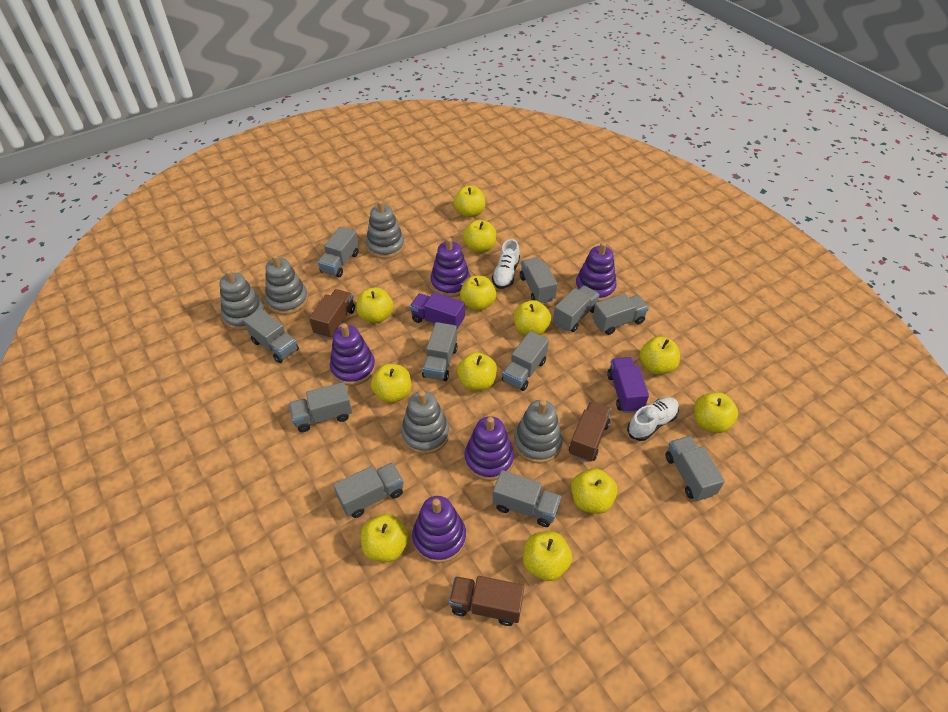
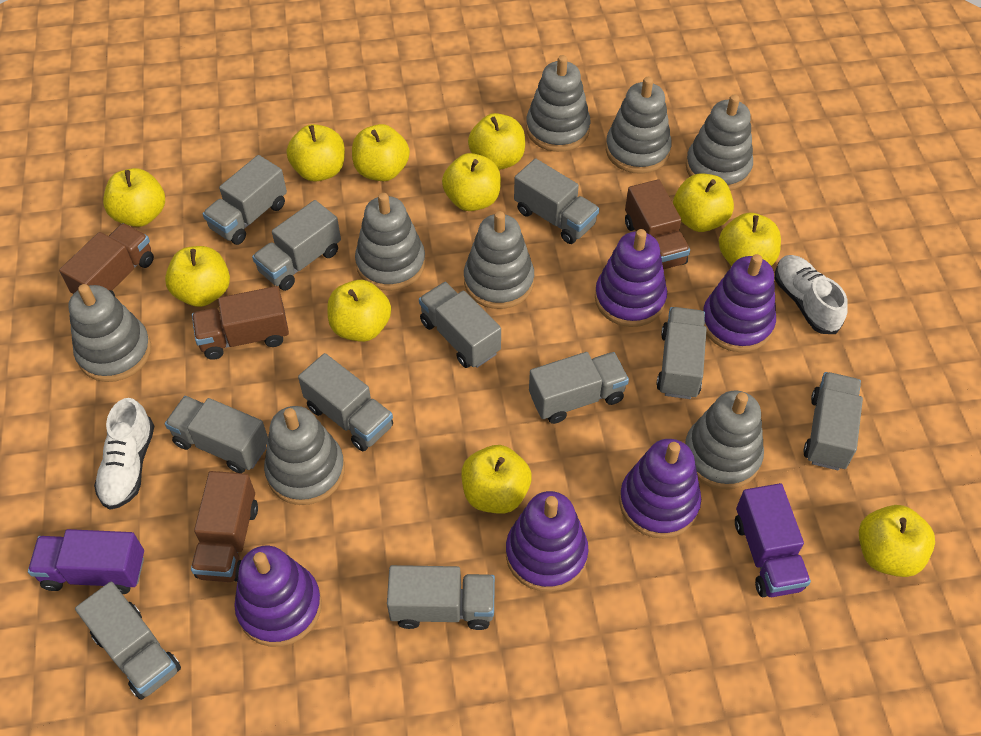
brown truck: [309,289,355,339] [449,576,524,626] [569,401,612,462] = 3 -> [59,223,154,297] [191,471,258,582] [192,286,289,360] [625,179,690,269] = 4
grey stacking toy: [220,270,266,330] [265,254,308,315] [366,200,405,259] [401,391,450,454] [514,400,563,463] = 5 -> [68,284,151,382] [264,406,345,505] [355,193,426,291] [464,211,534,309] [526,55,590,152] [606,77,672,174] [685,391,764,489] [686,94,753,191] = 8
yellow apple: [356,287,394,323] [361,514,409,562] [371,364,411,403] [454,186,485,218] [457,352,497,391] [460,276,496,311] [463,220,496,253] [514,300,551,335] [523,531,572,581] [571,468,617,514] [640,337,680,374] [694,392,738,433] = 12 -> [103,168,165,227] [165,246,230,307] [287,124,345,182] [328,280,391,342] [352,124,410,181] [442,153,501,211] [461,445,532,514] [468,113,525,170] [673,173,734,232] [719,213,781,266] [859,505,935,577] = 11

